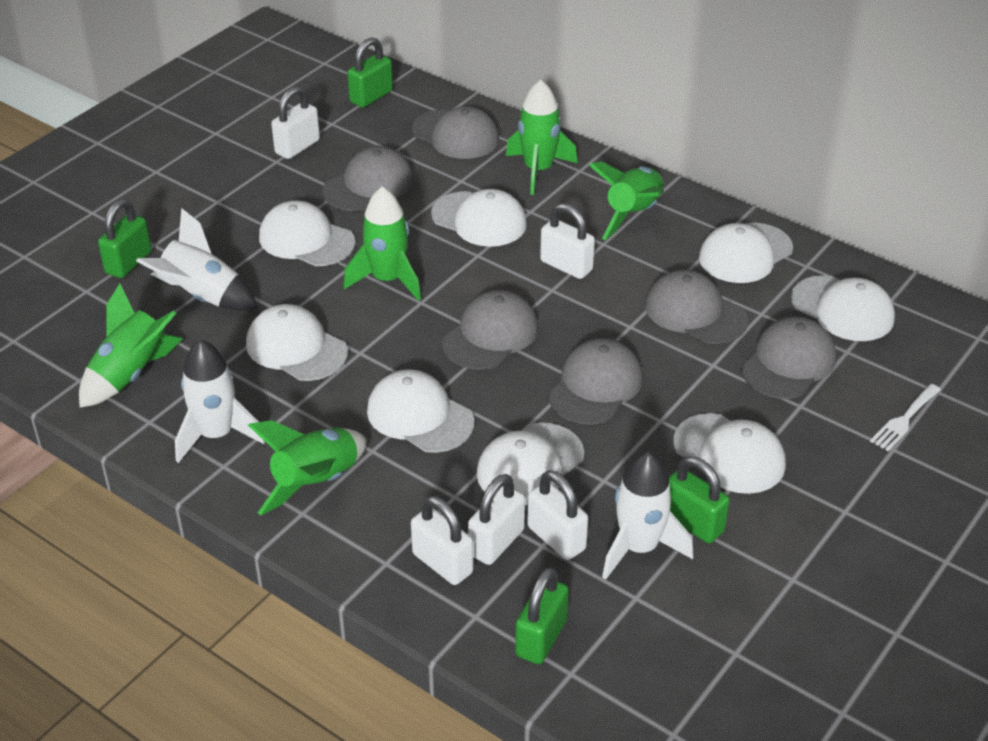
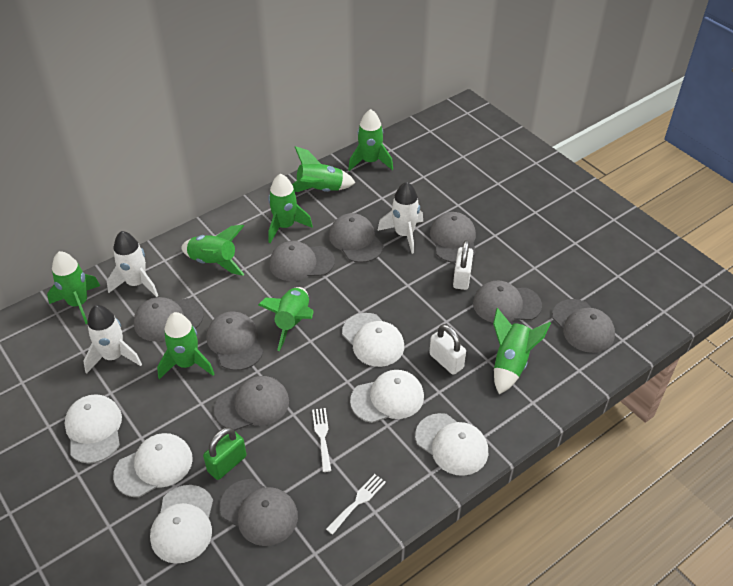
green padlock: [98,199,152,278] [347,37,393,108] [515,567,569,664] [669,456,730,543] = 4 -> [203,427,247,480] = 1
green rocket: [79,284,183,408] [248,420,367,516] [343,186,421,301] [506,80,578,195] [589,162,664,240] = 5 -> [47,251,100,324] [157,312,214,379] [181,225,245,276] [258,287,314,351] [268,173,313,243] [292,146,355,192] [348,109,393,171] [493,308,551,394] = 8
grey cap: [323,146,414,211] [412,106,499,159] [442,290,538,370] [548,338,643,425] [645,270,748,344] [741,316,836,399] = 6 -> [134,297,204,341] [207,312,263,371] [214,376,289,431] [220,479,298,546] [269,241,335,281] [329,213,383,263] [430,212,476,263] [473,281,542,323] [552,299,615,353] = 9
white cap: [246,304,348,381] [259,201,355,266] [367,370,474,453] [431,189,527,247] [476,423,584,505] [673,413,786,494] [699,223,793,283] [791,275,895,341] = 8 -> [65,394,122,463] [113,433,193,497] [150,485,213,564] [342,313,404,367] [350,370,424,423] [415,413,488,476] = 6
white fork: [870,384,941,451] = 1 -> [312,408,331,472] [326,474,386,535] = 2
white padlock: [271,86,320,159] [411,496,473,585] [468,474,525,565] [527,470,588,560] [540,203,595,279] = 5 -> [429,324,466,375] [453,240,473,290] = 2

